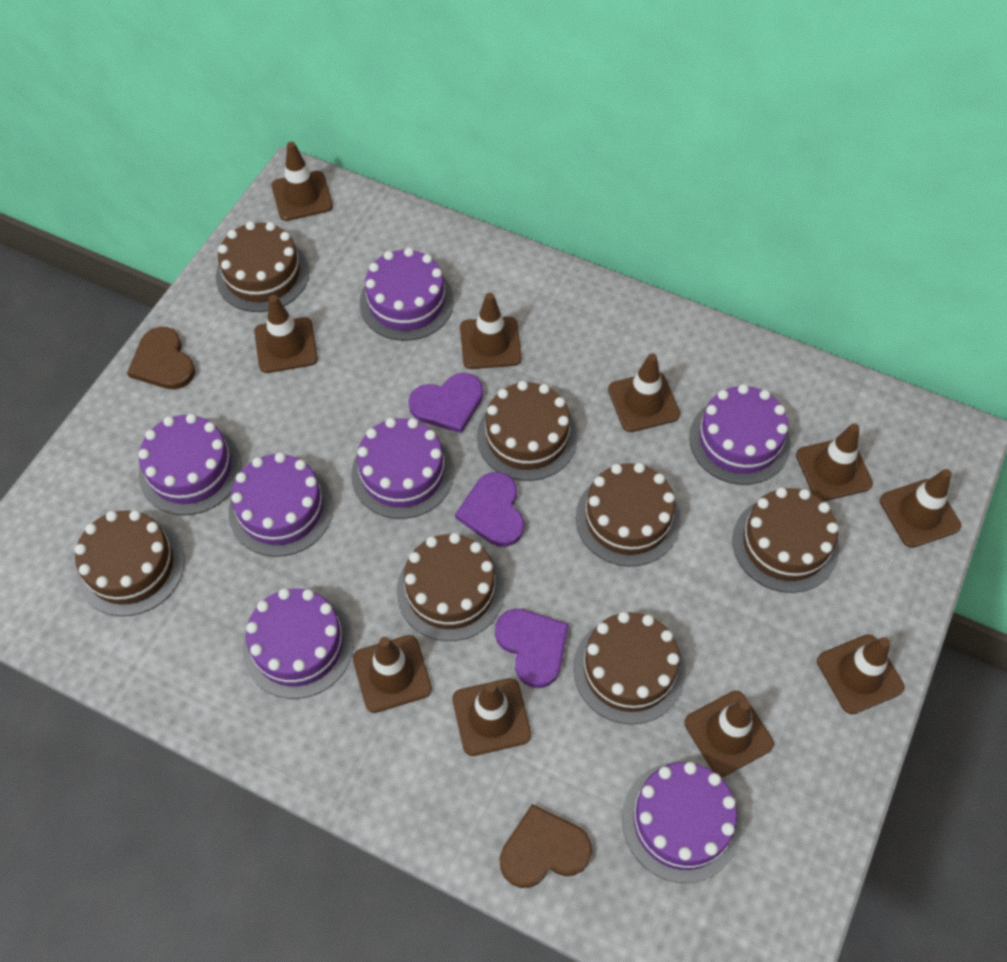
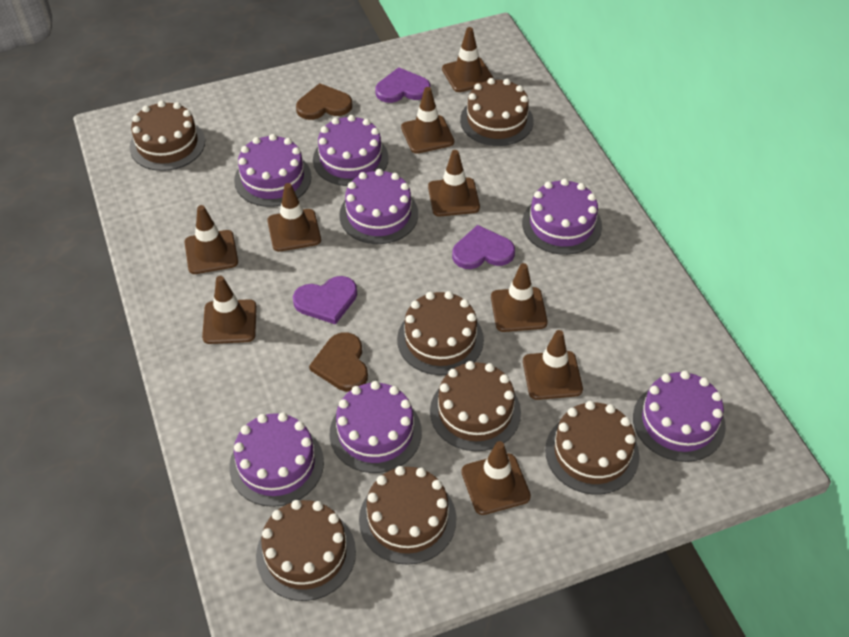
brown traffic cone: [254,295,318,373] [271,142,333,221] [353,635,432,713] [452,678,531,756] [460,293,522,369] [608,353,680,432] [685,691,774,777] [796,423,873,501] [817,634,904,715] [880,469,961,548] = 10 -> [184,205,238,274] [202,276,257,344] [267,183,321,252] [401,87,454,154] [428,150,480,216] [442,27,494,92] [461,441,531,515] [491,263,548,332] [523,330,583,400] = 9

